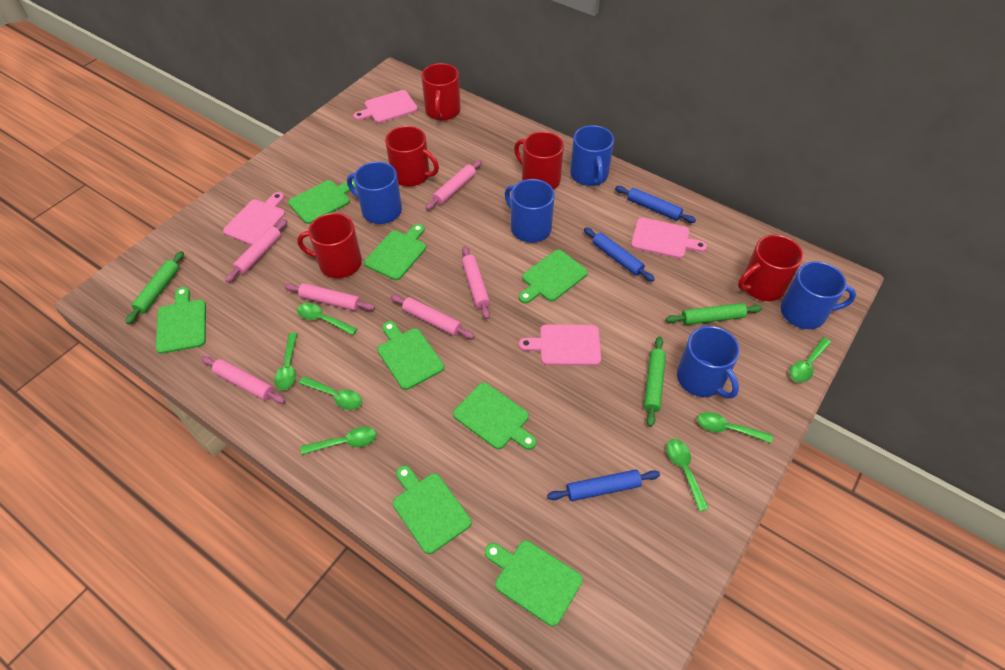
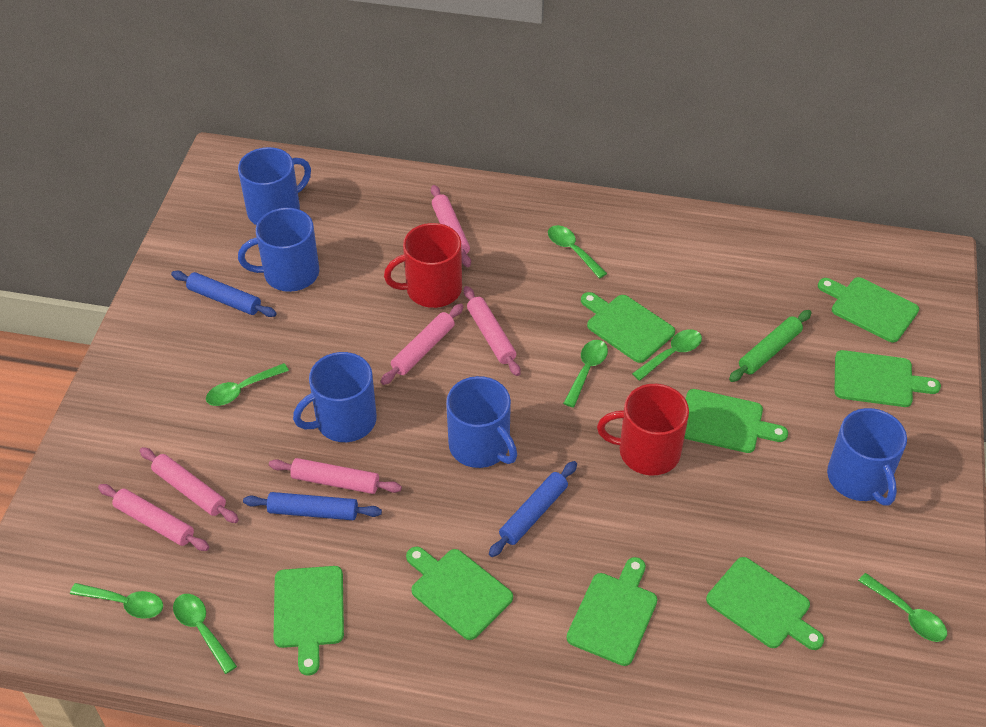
green rolling pin: [125,251,184,324] [644,336,666,427] [666,303,762,325] = 3 -> [729,310,812,382] = 1
pink cutting board: [223,192,285,245] [353,90,418,123] [519,325,601,366] [631,217,707,259] = 4 -> none = 0
red mug: [297,213,362,278] [385,126,439,187] [421,63,461,121] [514,131,564,190] [738,235,803,301] = 5 -> [384,223,462,308] [597,384,689,475] = 2

